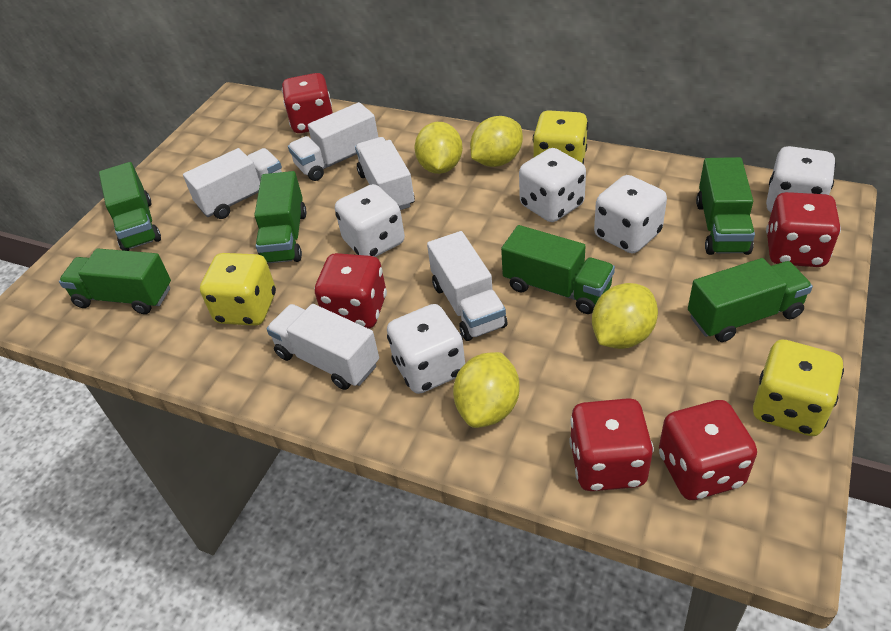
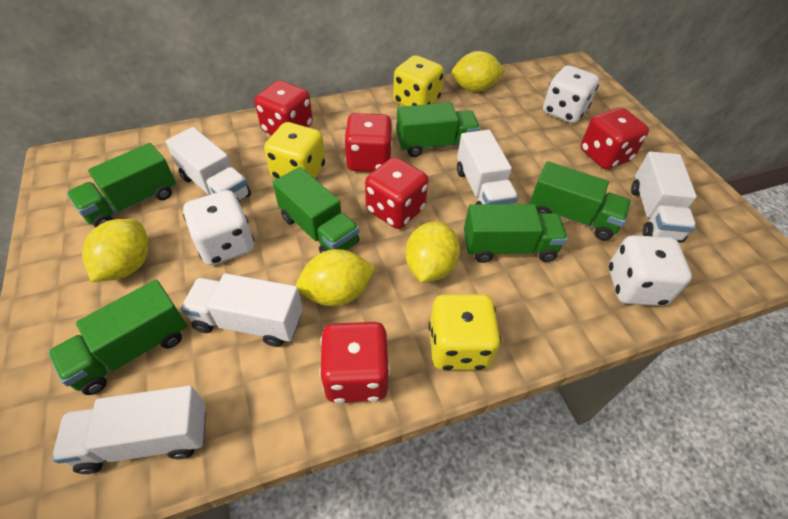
white dice: [335,184,405,257] [387,304,465,394] [519,148,586,222] [594,175,667,253] [766,146,836,212] = 5 -> [183,190,254,265] [543,65,599,123] [609,235,692,306] = 3

